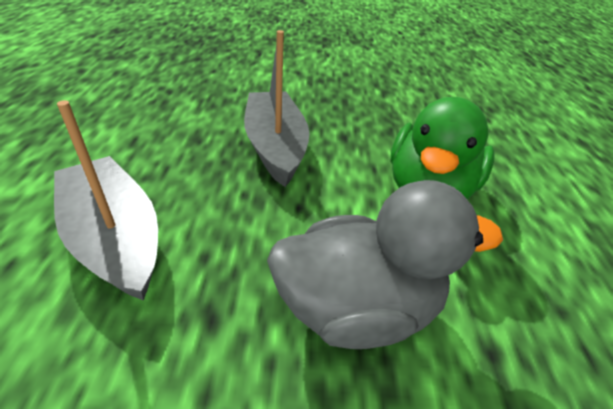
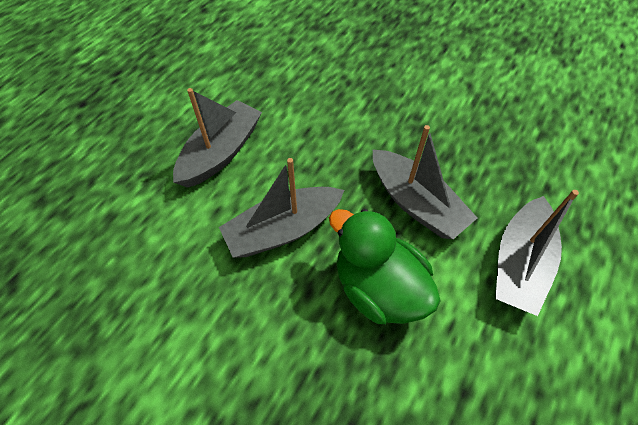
grey boat: [54,100,158,301] [244,30,309,187] = 2 -> [173,88,262,188] [219,158,344,258] [373,125,477,239] [496,190,579,316] = 4
grey duck: [267,180,503,349] = 1 -> none = 0

